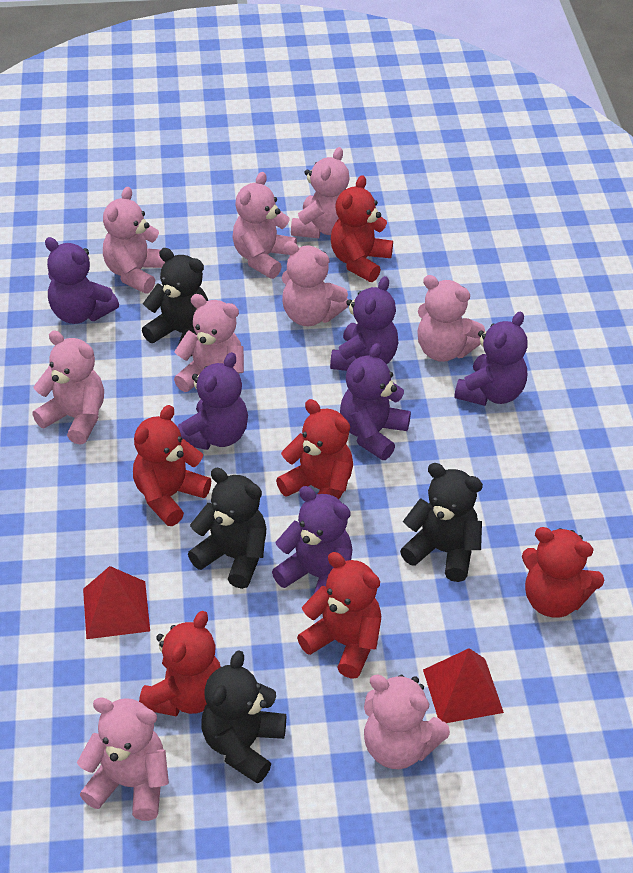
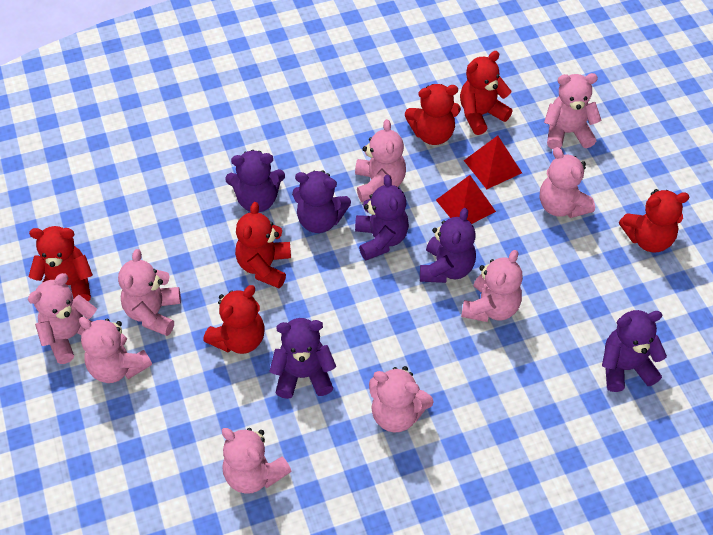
black teddy bear: [142,248,208,356] [188,468,266,589] [201,651,286,784] [400,463,483,582] = 4 -> none = 0

